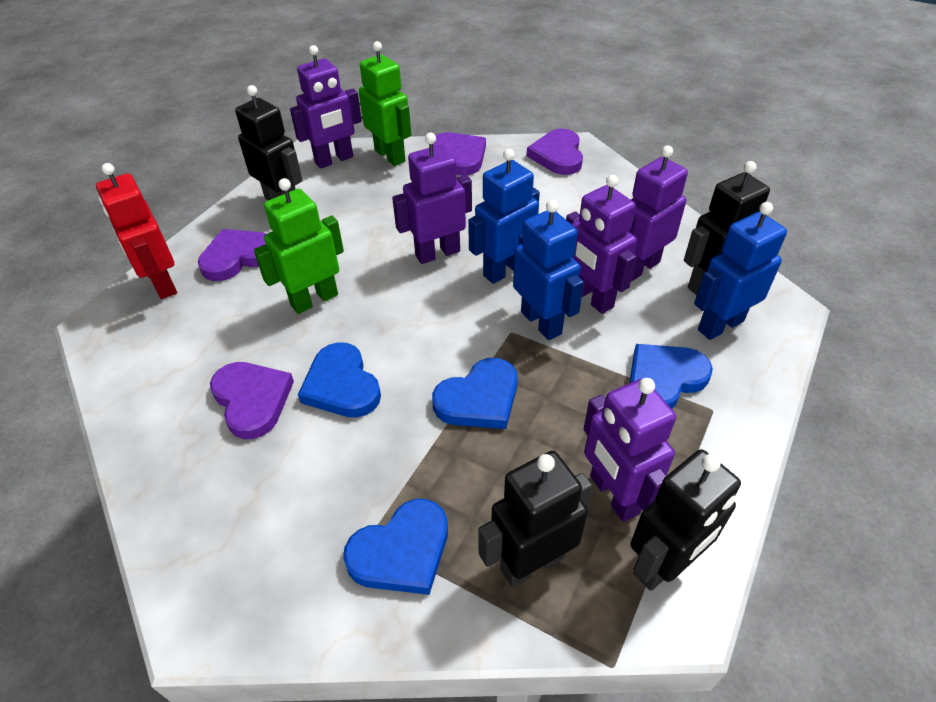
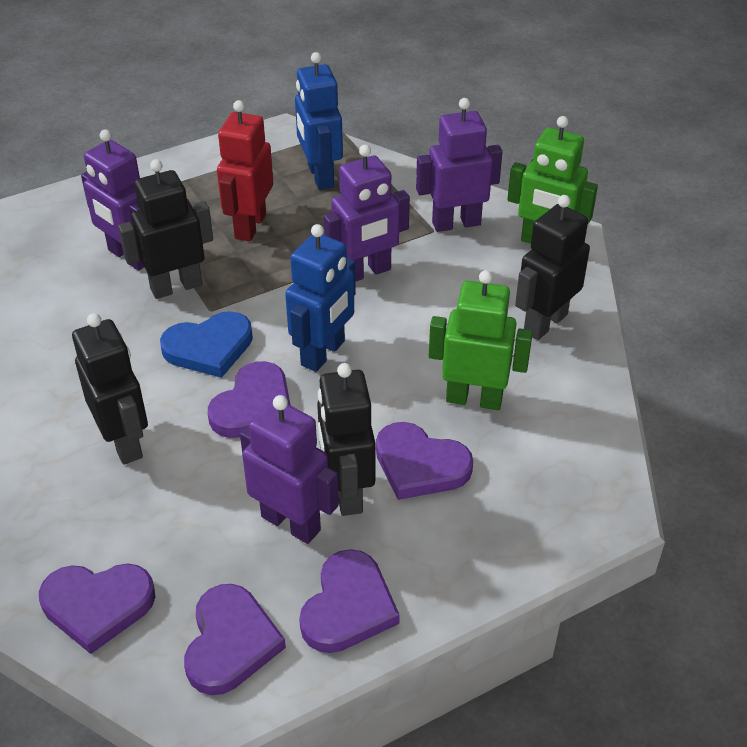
blue heart: [298,342,381,418] [343,499,448,595] [432,358,518,429] [630,344,713,409] = 4 -> [160,311,253,378] = 1
blue robot: [468,149,540,284] [513,200,584,340] [694,202,787,340] = 3 -> [285,224,356,372] [295,52,343,190] = 2
purple heart: [198,229,266,281] [210,362,294,439] [433,132,486,175] [527,129,583,175] = 4 -> [39,563,155,654] [184,584,286,695] [208,361,291,438] [299,549,400,653] [376,422,473,500] = 5
purple robot: [290,45,362,169] [392,133,472,264] [566,175,637,314] [584,378,676,522] [628,145,688,281] = 5 -> [81,129,144,271] [240,395,339,544] [324,145,410,282] [416,98,503,232] = 4

